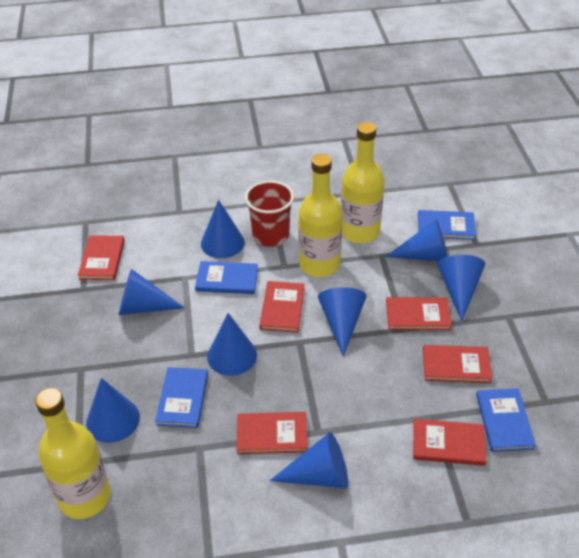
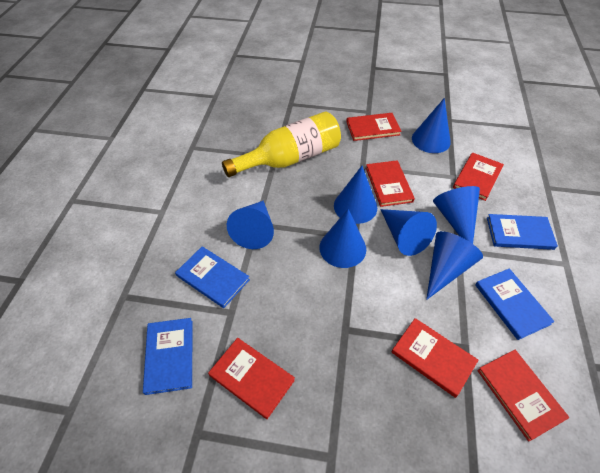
blue cone: [86,378,140,443] [119,269,185,315] [201,200,245,258] [207,313,257,376] [270,432,348,489] [318,287,366,357] [386,219,448,262] [437,255,485,321] = 8 -> [227,201,274,249] [319,209,366,268] [334,166,377,224] [380,209,437,256] [412,98,451,153] [426,231,483,300] [433,186,480,244] = 7
red cup: [245,181,294,247] = 1 -> none = 0
yellow bottle: [35,388,111,519] [298,154,343,277] [341,122,384,243] = 3 -> [222,111,341,177] = 1

